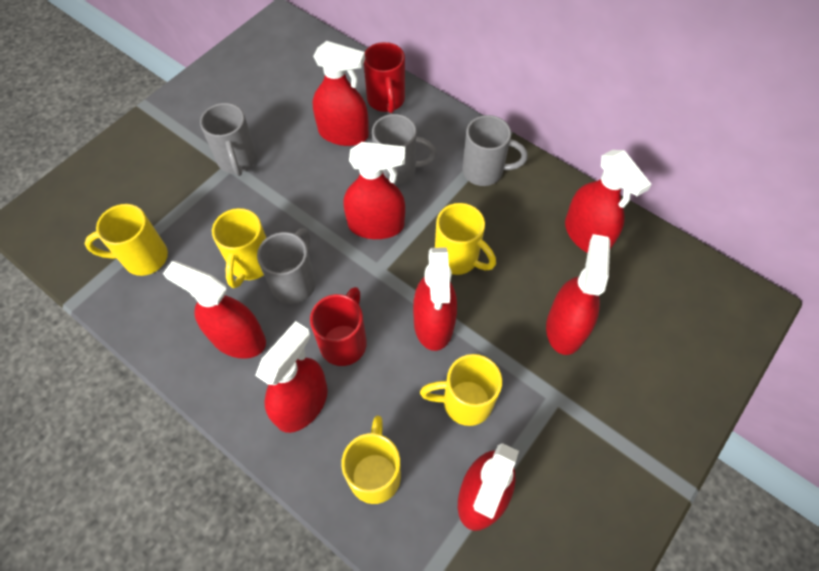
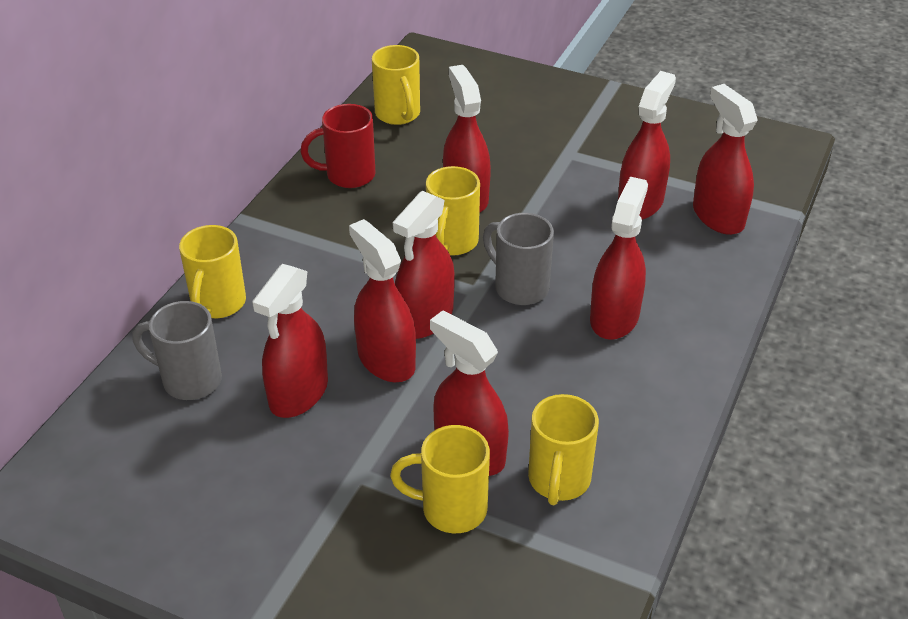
grey mug: [200,103,257,176] [257,228,316,304] [372,114,437,185] [462,115,528,186] = 4 -> [133,301,222,400] [483,213,554,305] = 2
red mug: [310,287,367,366] [364,42,405,113] = 2 -> [300,104,376,188] = 1

